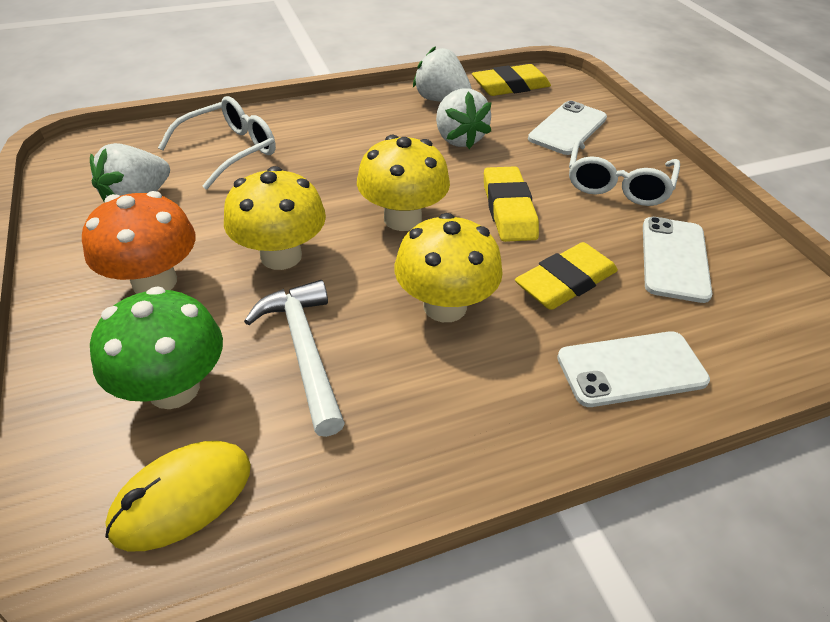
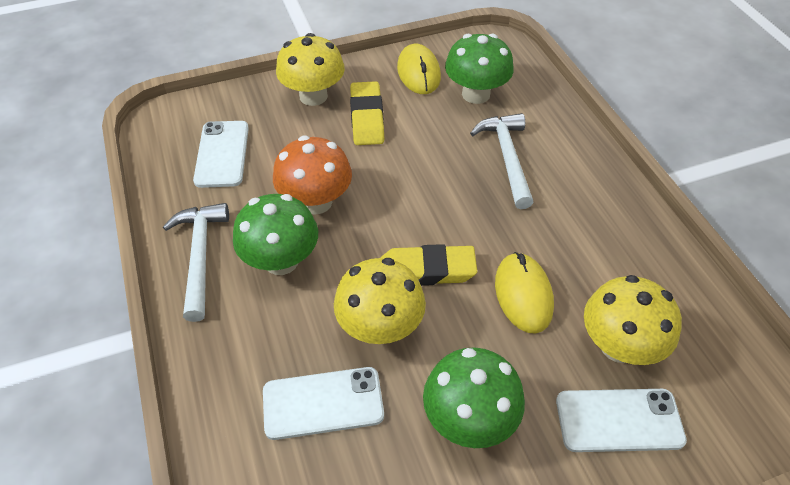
green mushroom: [90,286,223,409] = 1 -> [233,194,318,275] [423,347,525,448] [445,34,514,104] = 3
white glasses: [158,96,276,190] [569,139,680,206] = 2 -> none = 0
white hammer: [244,280,345,437] = 1 -> [163,203,229,322] [470,113,534,209] = 2
white strawberry: [90,143,170,203] [413,46,472,102] [436,88,491,149] = 3 -> none = 0
yellow eraser: [472,64,551,96] [484,166,539,242] [515,242,618,310] = 3 -> [350,81,384,145] [381,244,477,286] = 2
yellow mouse: [105,441,251,551] = 1 -> [397,44,441,94] [495,252,554,334] = 2

